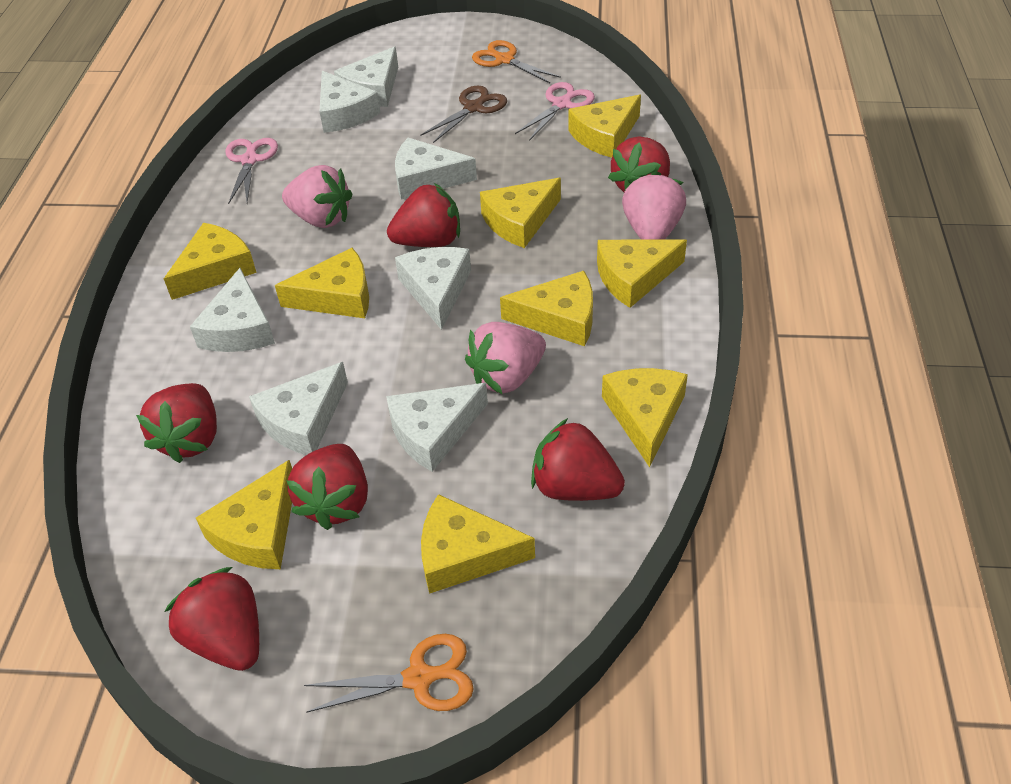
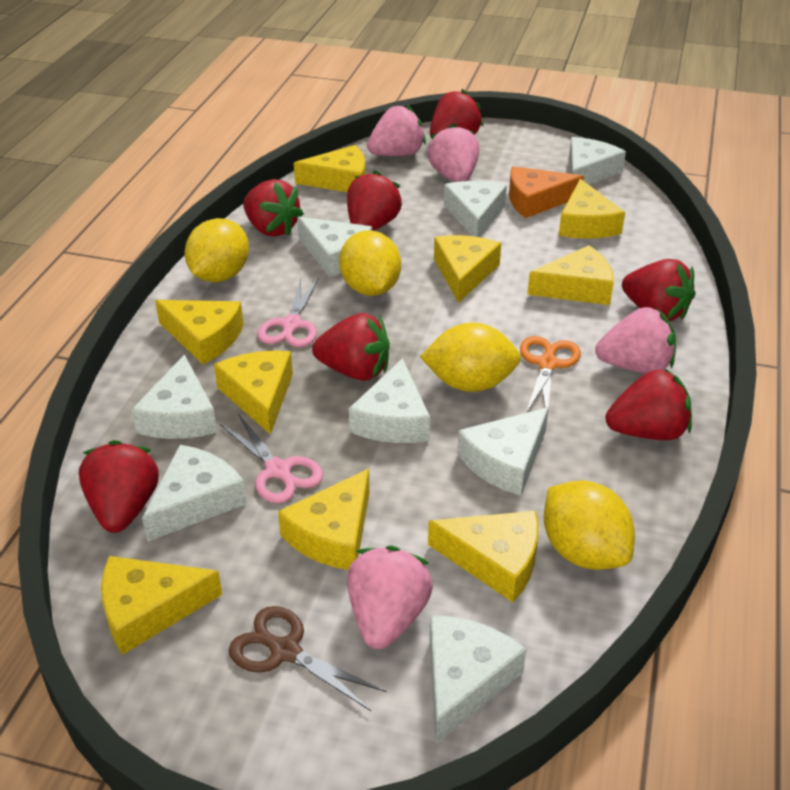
orange cheese: none = 0 -> [509,166,584,218] = 1
orange scissors: [304,634,474,713] [472,40,561,83] = 2 -> [520,336,581,413] = 1
pink strawberry: [282,165,352,228] [465,322,546,394] [622,171,686,240] = 3 -> [347,546,433,649] [367,105,426,156] [428,123,479,182] [595,307,676,373] = 4
red strawberry: [136,383,217,463] [165,567,259,671] [286,444,368,530] [387,183,460,247] [531,418,625,501] [608,137,670,192] = 6 -> [79,440,159,533] [243,179,304,237] [312,313,390,381] [347,170,402,231] [430,89,483,135] [606,368,692,440] [622,259,695,321] = 7
white cheese: [190,268,275,352] [249,362,348,455] [319,71,380,133] [334,47,398,107] [386,383,488,472] [395,138,477,200] [395,247,471,330] = 7 -> [131,354,217,439] [142,445,246,542] [297,217,372,277] [349,358,430,443] [430,615,526,744] [444,181,507,237] [457,407,549,496] [569,137,626,185] = 8
yellow lemon: none = 0 -> [184,218,249,282] [339,230,401,296] [420,323,521,392] [544,481,635,570] = 4

